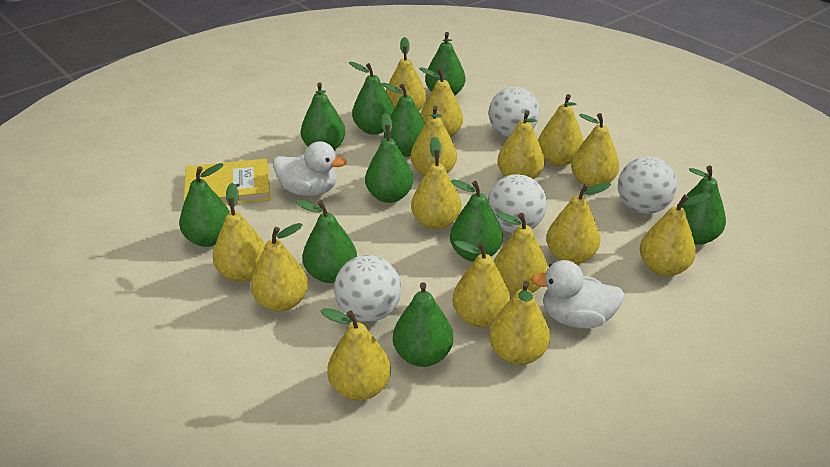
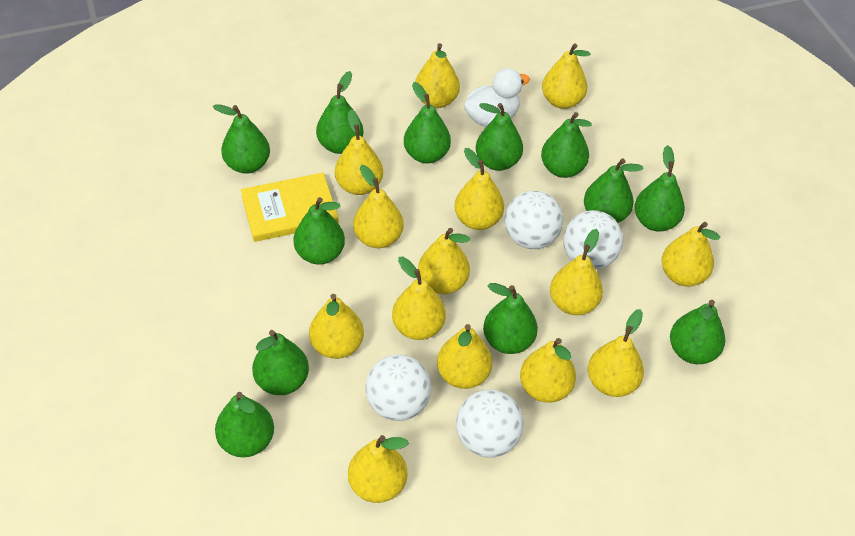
green pear: [179,163,230,247] [295,200,357,283] [301,82,345,149] [349,62,394,135] [365,113,413,203] [382,83,425,157] [393,282,453,367] [425,32,465,95] [450,179,503,262] [677,166,726,245] = 10 -> [213,104,270,174] [215,392,274,457] [252,330,309,395] [294,197,345,265] [316,71,364,154] [404,82,451,164] [476,103,523,171] [483,283,538,354] [541,112,592,178] [584,158,644,223] [634,145,685,231] [670,300,725,364] = 12
white duck: [273,141,346,196] [531,260,625,328] = 2 -> [464,68,530,127] = 1
yellow pear: [213,183,265,282] [251,223,308,312] [321,308,391,400] [386,37,426,110] [411,106,457,176] [411,136,461,230] [419,67,463,137] [453,240,510,327] [489,281,550,365] [494,212,548,295] [497,110,545,179] [538,94,584,166] [546,182,611,264] [571,113,619,188] [640,193,711,276] = 15 -> [309,294,364,359] [335,110,383,195] [348,435,409,503] [353,165,404,248] [392,257,446,340] [415,43,460,108] [418,228,470,294] [437,324,492,389] [454,148,504,230] [520,338,576,402] [542,44,591,109] [550,229,603,315] [588,309,644,397] [662,222,720,287] = 14

